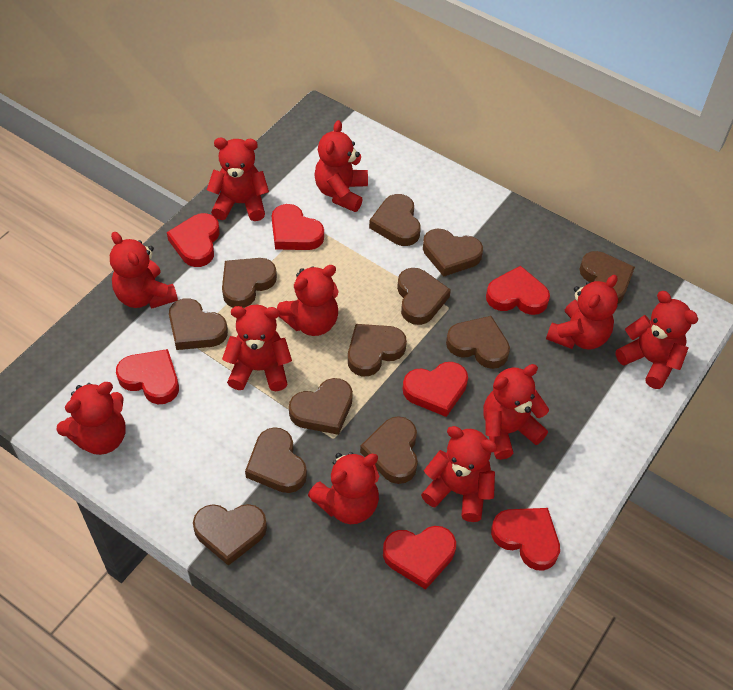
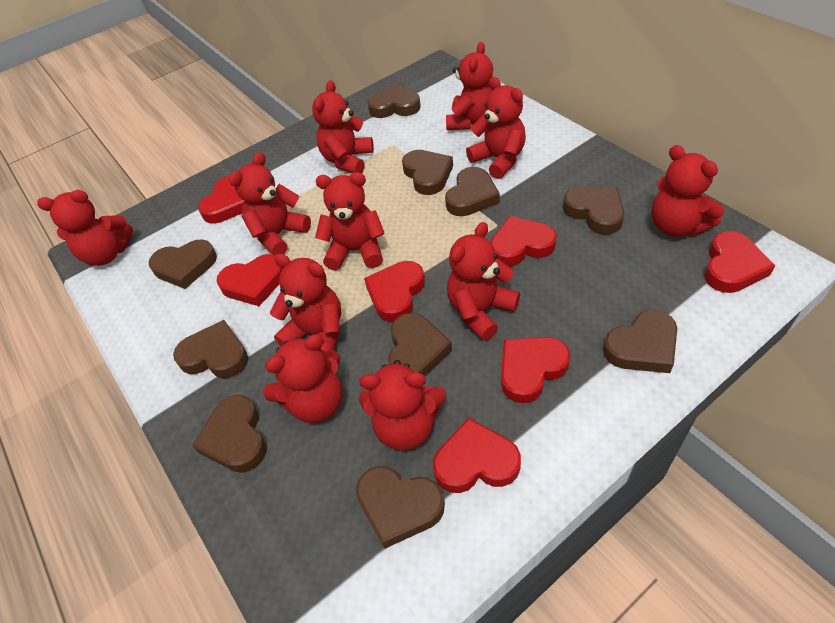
brown heart: [169,298,228,350] [193,504,267,566] [222,258,277,308] [245,427,307,493] [289,378,353,435] [348,324,407,376] [360,416,418,484] [369,194,421,246] [397,268,451,325] [423,229,483,277] [446,316,510,369] [579,251,635,304] = 12 -> [148,240,217,289] [173,320,248,378] [192,395,266,473] [356,466,445,549] [367,84,421,118] [388,313,452,377] [402,150,453,195] [445,167,500,216] [563,187,624,235] [603,310,677,373] = 10

